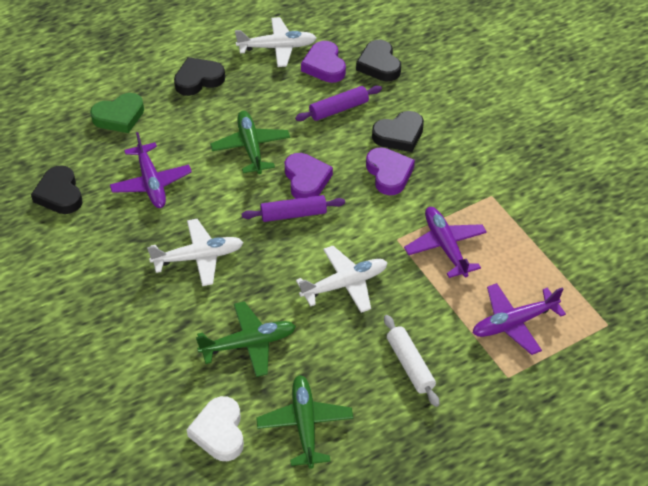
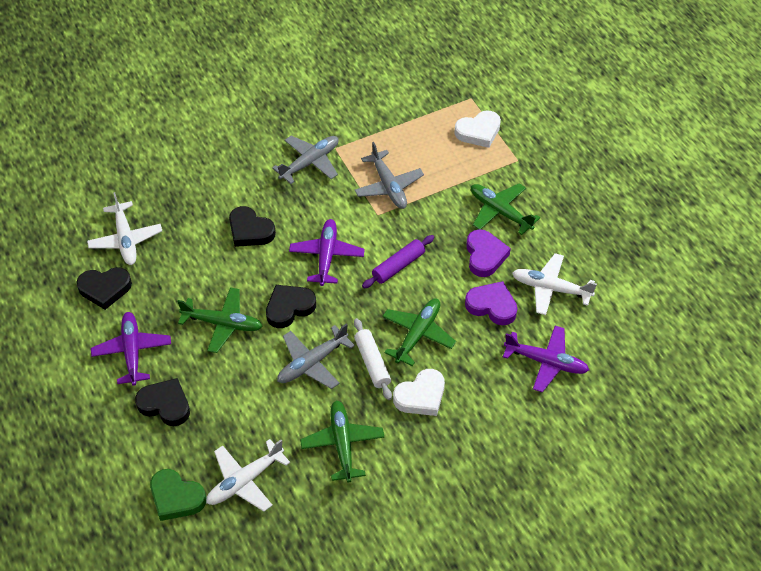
green plane: [196,301,296,377] [210,111,290,174] [256,375,353,469] = 3 -> [177,287,263,353] [300,400,384,483] [382,299,456,366] [471,183,540,235] = 4
grey plane: none = 0 -> [272,136,339,184] [277,324,355,389] [355,142,424,209] = 3
purple heart: [285,153,333,199] [301,41,346,83] [366,147,415,195] = 3 -> [465,281,517,325] [466,229,511,277] = 2
purple rolling pin: [241,195,345,222] [295,86,382,121] = 2 -> [362,235,434,288] = 1
white heart: [186,396,244,461] = 1 -> [393,369,445,416] [454,110,501,148] = 2

